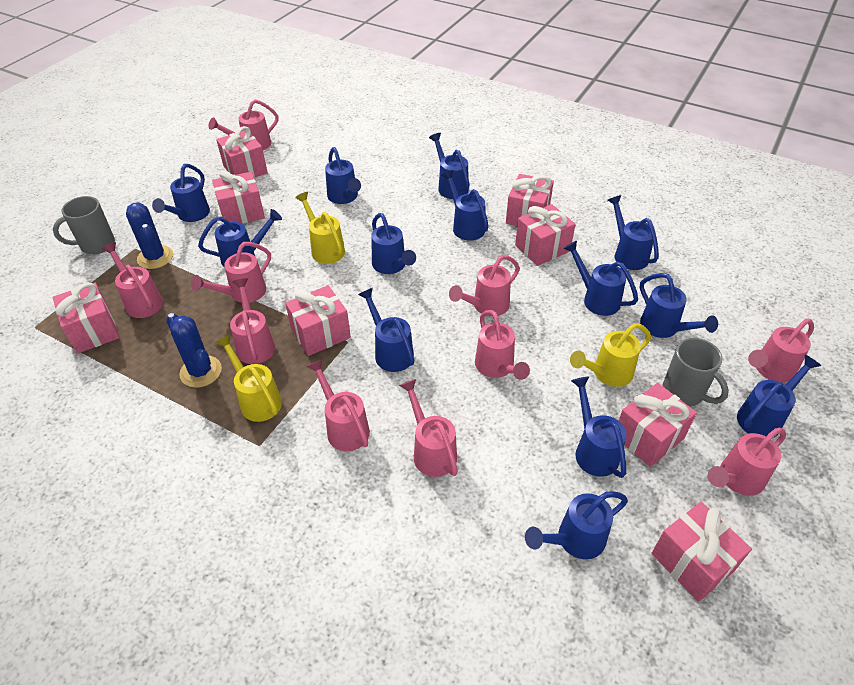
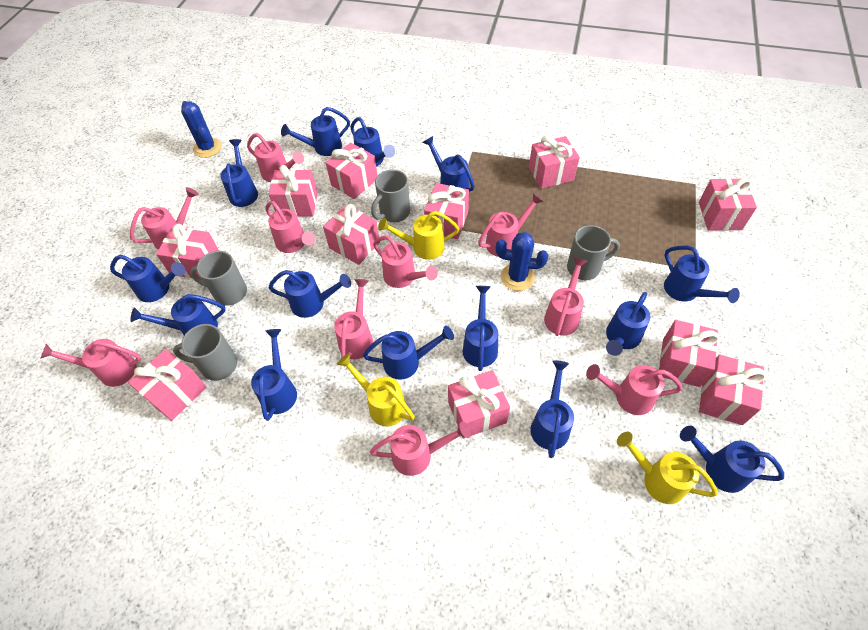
blue watering can: [152,164,210,222] [198,209,282,267] [325,147,361,204] [358,288,415,372] [371,213,416,274] [429,133,469,199] [441,170,489,241] [525,491,628,559] [563,241,638,316] [571,377,627,478] [608,195,659,270] [640,273,718,338] [737,355,821,436] = 13 -> [110,254,185,302] [131,294,226,335] [220,139,258,207] [251,329,297,421] [268,270,351,318] [281,107,350,156] [351,117,395,167] [363,326,454,380] [422,136,475,191] [463,286,498,371] [530,360,574,458] [606,292,650,356] [664,246,740,303] [680,426,784,493] = 14
grey mug: [53,196,115,254] [663,338,729,406] = 2 -> [173,324,237,381] [190,251,247,306] [371,170,410,222] [567,225,620,280] = 4
pink gift: [52,283,120,354] [212,170,265,224] [216,126,268,178] [285,285,351,356] [506,174,554,226] [515,204,576,266] [619,383,697,467] [652,502,752,602] = 8 -> [128,349,207,421] [156,224,219,279] [269,165,318,216] [323,204,380,265] [326,143,378,199] [424,183,469,239] [448,370,510,439] [529,136,580,189] [659,320,719,387] [699,178,757,231] [699,355,766,425] = 11

